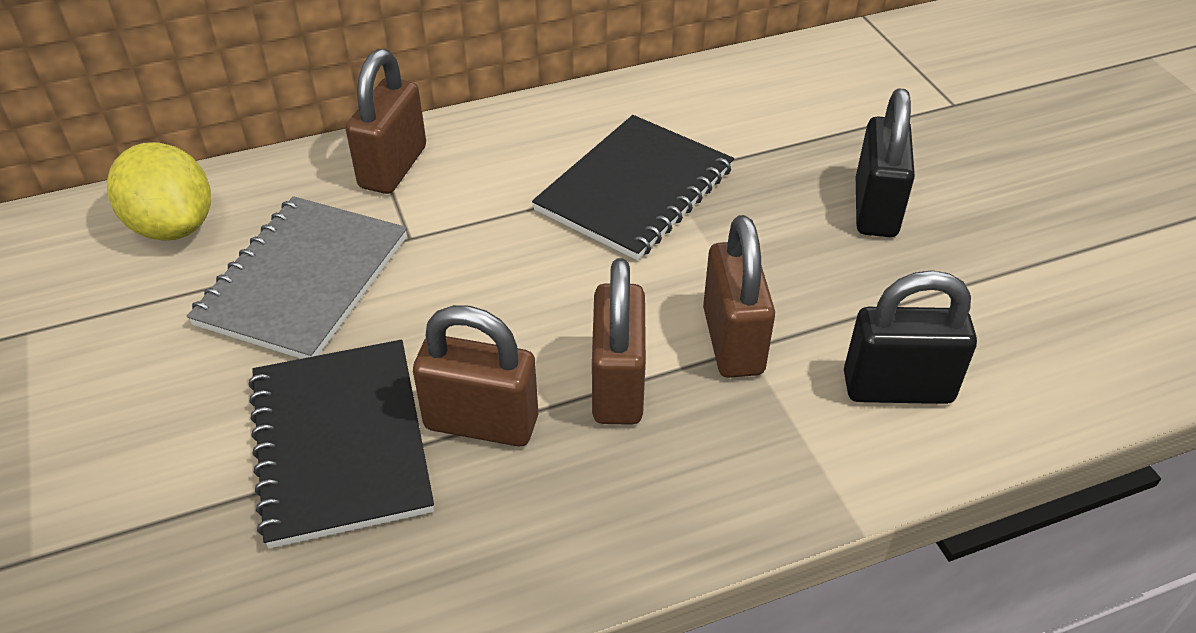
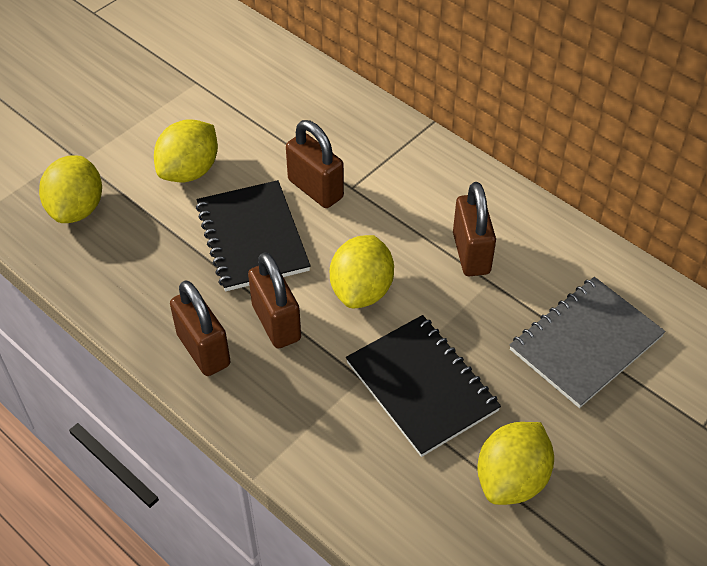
black padlock: [844,270,977,404] [856,88,915,237] = 2 -> none = 0
yellow lemon: [107,142,211,241] = 1 -> [39,155,102,223] [154,119,218,182] [330,235,394,308] [477,422,554,505] = 4

